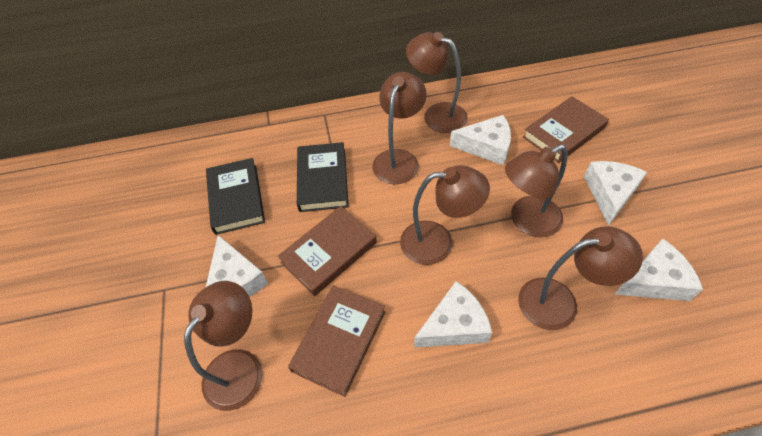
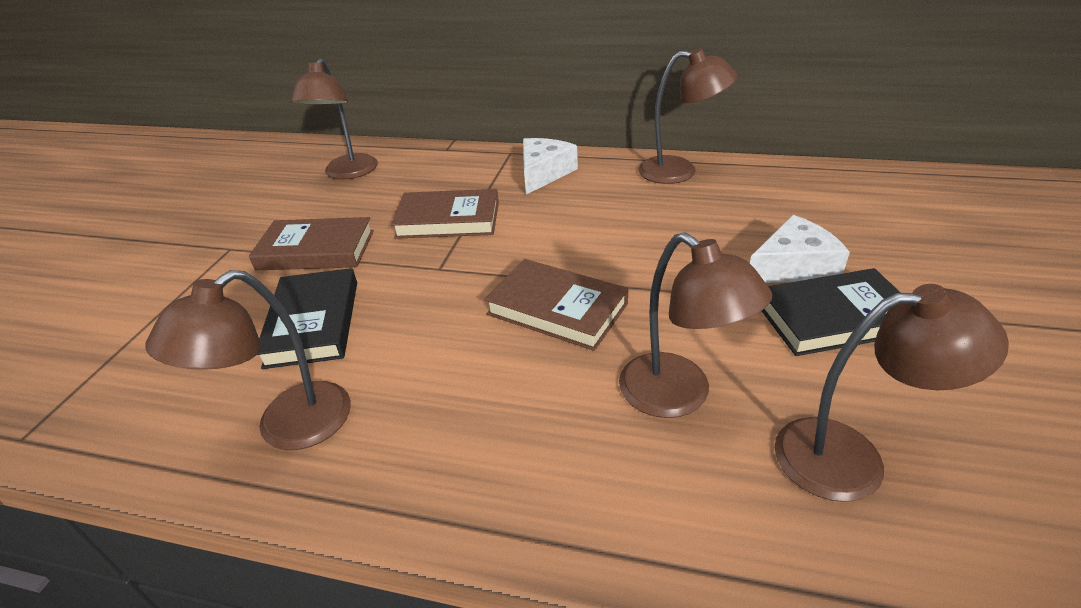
brown lamp: [184,281,263,411] [372,72,427,184] [400,165,490,265] [406,32,468,133] [505,145,567,237] [518,226,643,330] = 6 -> [145,270,351,450] [290,59,378,179] [619,232,772,418] [638,48,737,184] [774,284,1009,502] = 5
white cheese: [206,235,268,297] [414,281,492,348] [450,115,511,165] [584,161,647,226] [615,239,703,301] = 5 -> [523,138,578,194] [750,215,850,283] = 2

